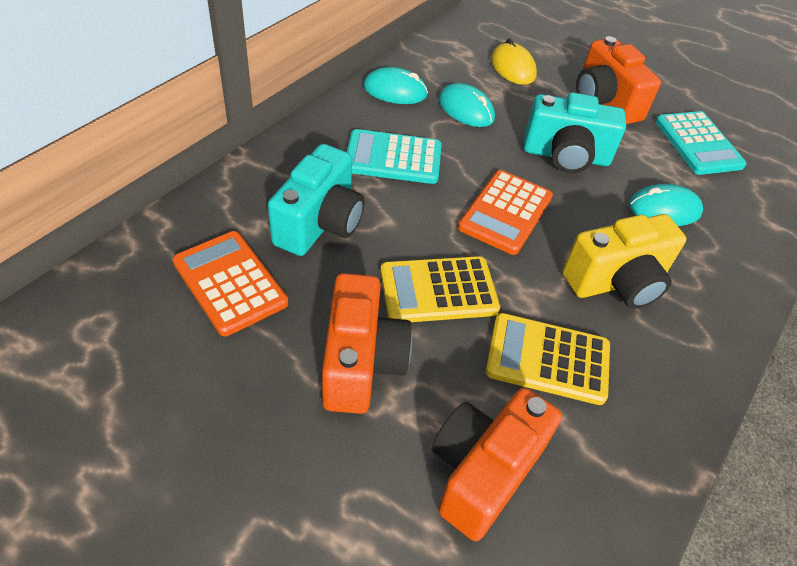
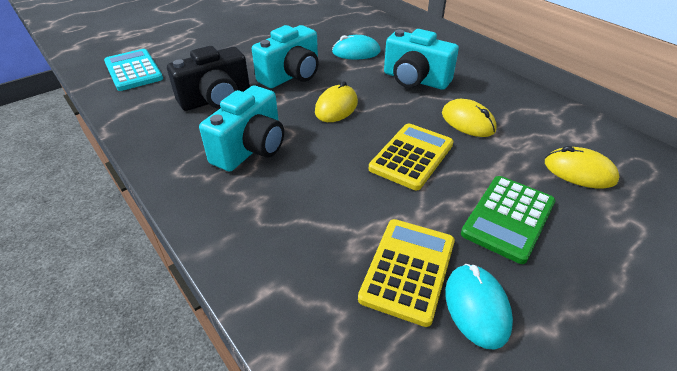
black camera: none = 0 -> [167,46,250,111] = 1
green calculator: none = 0 -> [461,176,556,264] = 1
orange calculator: [173,231,288,336] [458,170,553,255] = 2 -> none = 0
orange camera: [322,273,412,414] [432,388,562,541] [576,36,661,124] = 3 -> none = 0
turquoise calculator: [347,129,442,184] [655,111,747,175] = 2 -> [104,49,163,91] = 1
turquoise camera: [268,144,365,256] [524,92,626,173] = 2 -> [199,86,284,171] [252,25,319,88] [384,29,459,90] = 3
turquoise mouse: [364,67,428,104] [439,83,495,127] [629,184,703,226] = 3 -> [332,35,381,60] [445,264,513,350] = 2
yellow camera: [563,214,687,309] = 1 -> none = 0
yellow mouse: [491,38,537,85] = 1 -> [315,81,358,122] [442,99,497,137] [545,146,620,189] = 3

